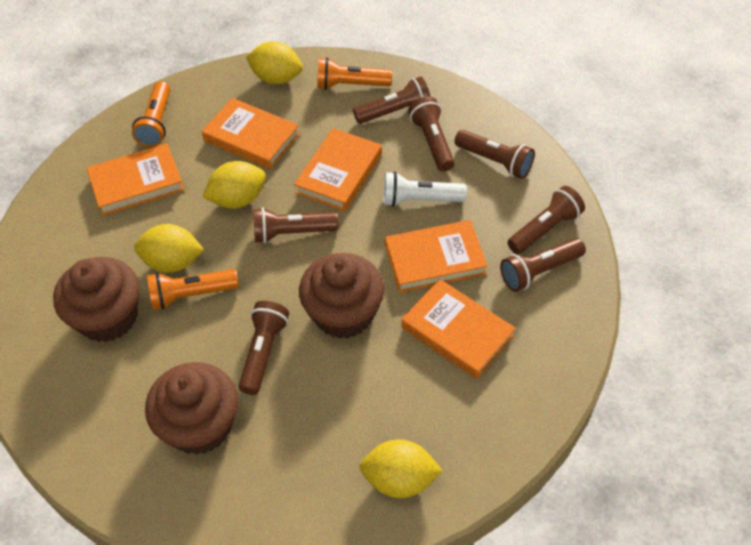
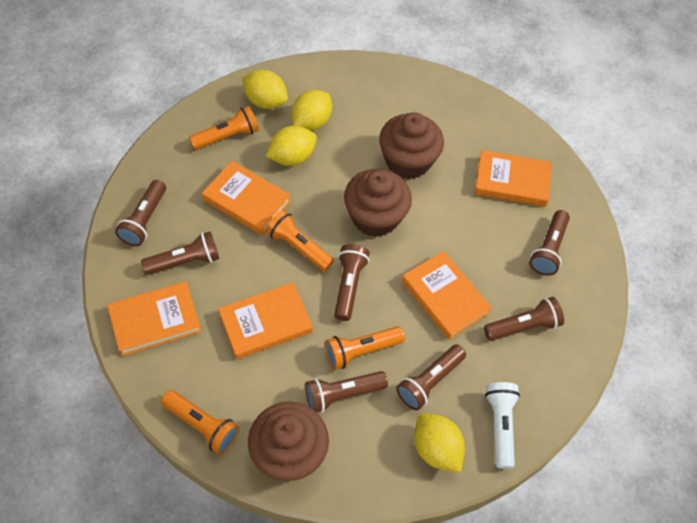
orange flashlight: [132,81,170,147] [147,269,239,310] [317,57,392,90] = 3 -> [161,390,239,455] [189,106,259,150] [265,210,334,271] [325,326,405,370] = 4

